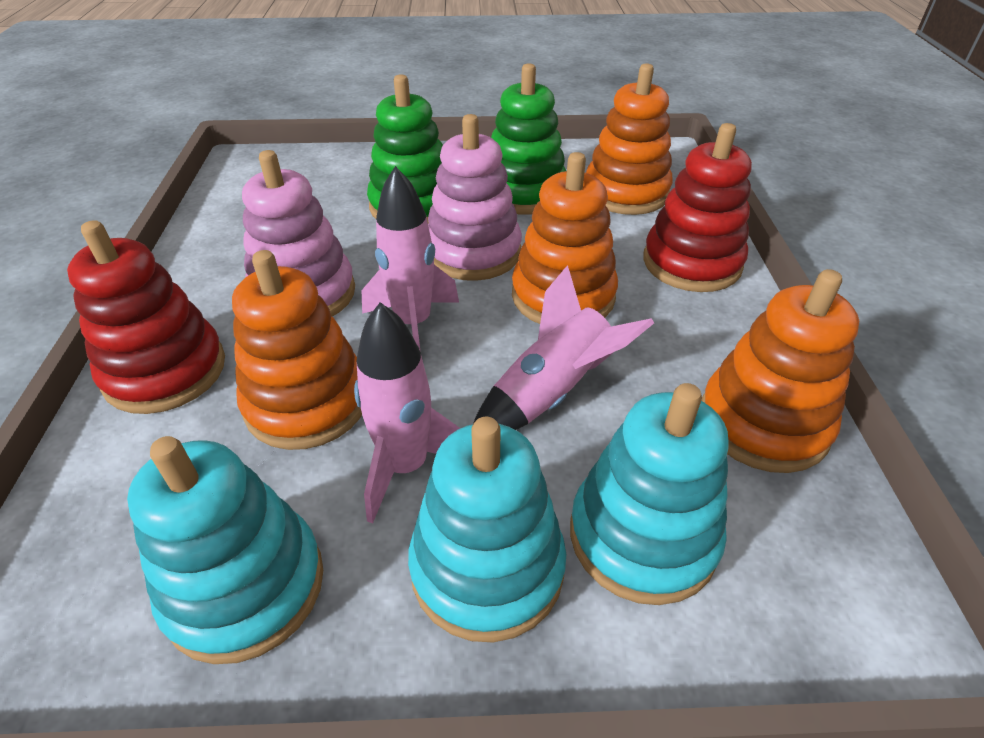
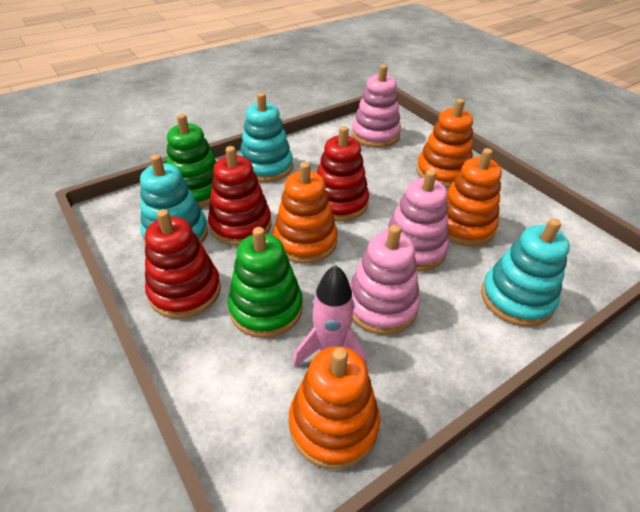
pink rocket: [354,302,460,524] [361,166,459,350] [473,265,654,430] = 3 -> [293,265,367,367] = 1
pink stacking toy: [242,150,355,317] [428,114,522,281] = 2 -> [350,225,420,335] [352,65,401,148] [384,169,449,272] = 3
red stacking toy: [67,220,225,414] [643,123,752,292] = 2 -> [145,209,221,319] [208,146,271,246] [317,126,369,221] = 3

